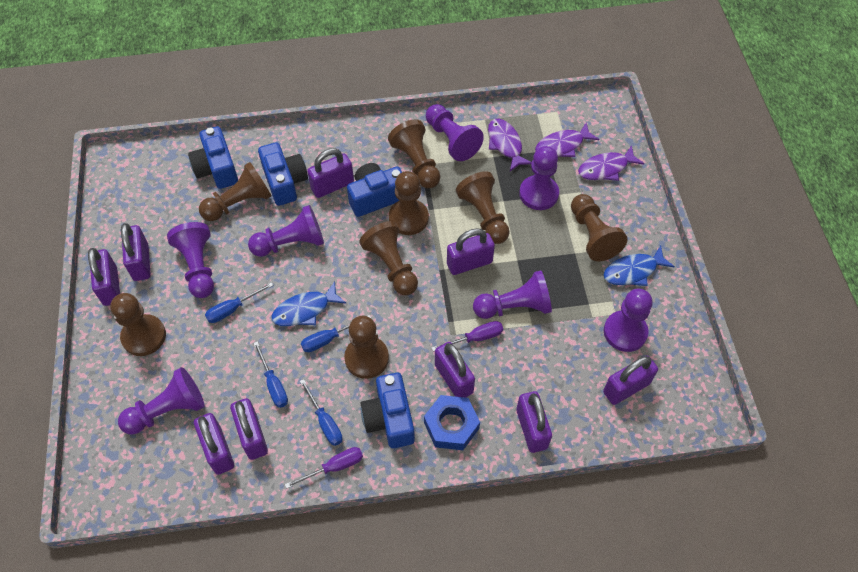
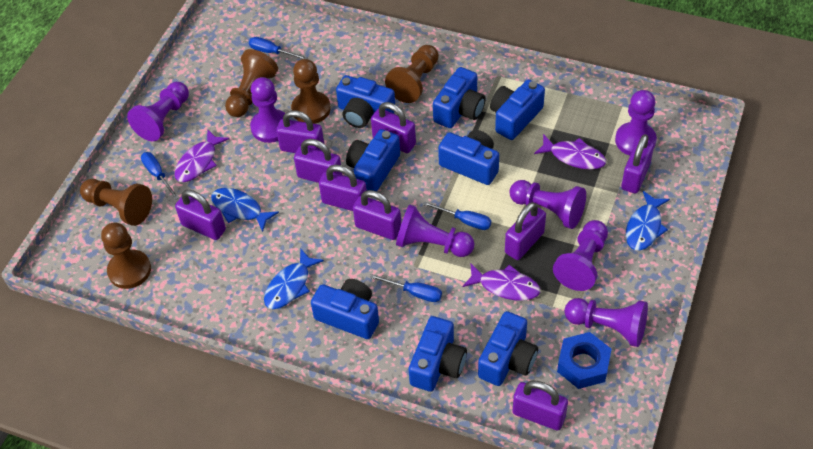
blue camera: [188,126,238,189] [258,142,308,206] [347,163,402,217] [361,372,415,448] = 4 -> [311,279,379,339] [336,75,395,128] [346,129,400,191] [409,316,467,392] [433,67,486,128] [438,130,499,185] [478,311,538,386] [490,79,545,140] = 8
blue fish: [271,281,346,326] [604,246,675,286] = 2 -> [211,188,279,232] [264,248,324,309] [626,191,670,251] = 3
brown pawn: [110,293,166,356] [199,162,272,221] [344,316,389,379] [359,221,418,295] [388,119,440,188] [389,171,429,235] [456,171,510,244] [571,194,628,261] = 8 -> [80,179,152,226] [101,223,151,289] [225,49,278,117] [291,59,331,124] [385,45,439,103] = 5
purple screwdriver: [285,447,363,489] [432,321,503,352] = 2 -> none = 0

